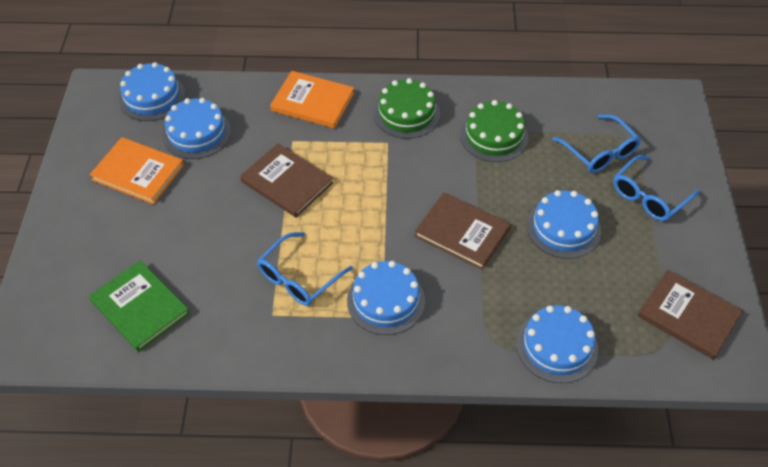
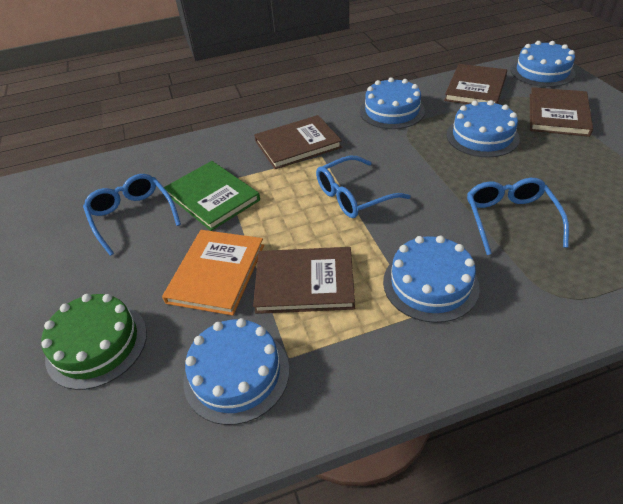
brown book: [240,143,333,218] [415,192,511,270] [637,270,743,360] = 3 -> [253,247,355,314] [254,115,342,169] [444,64,507,104] [530,87,593,137] = 4
green cake: [373,78,440,139] [460,100,528,162] = 2 -> [41,294,147,390] = 1
orange book: [90,137,184,204] [270,71,354,128] = 2 -> [162,230,264,316] = 1

